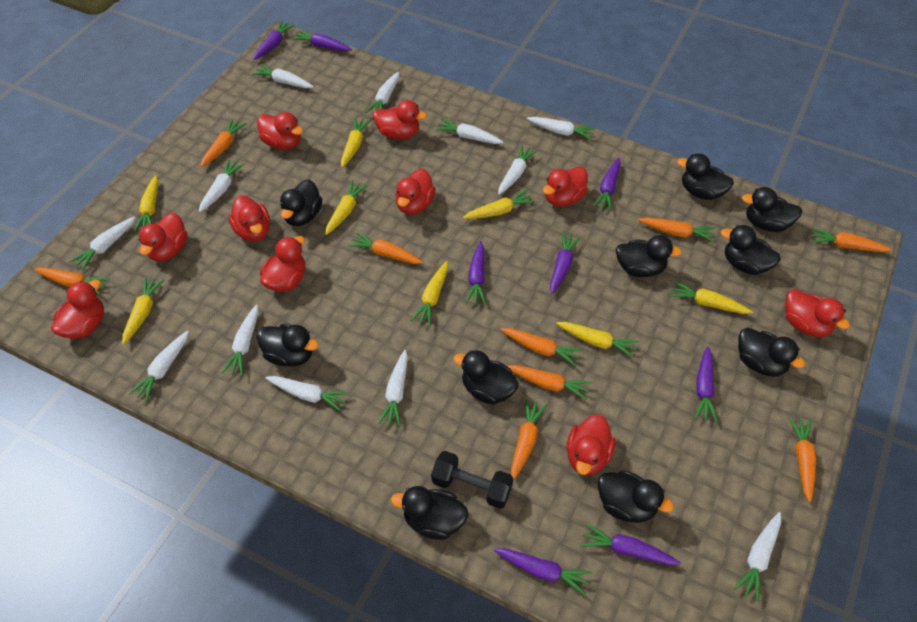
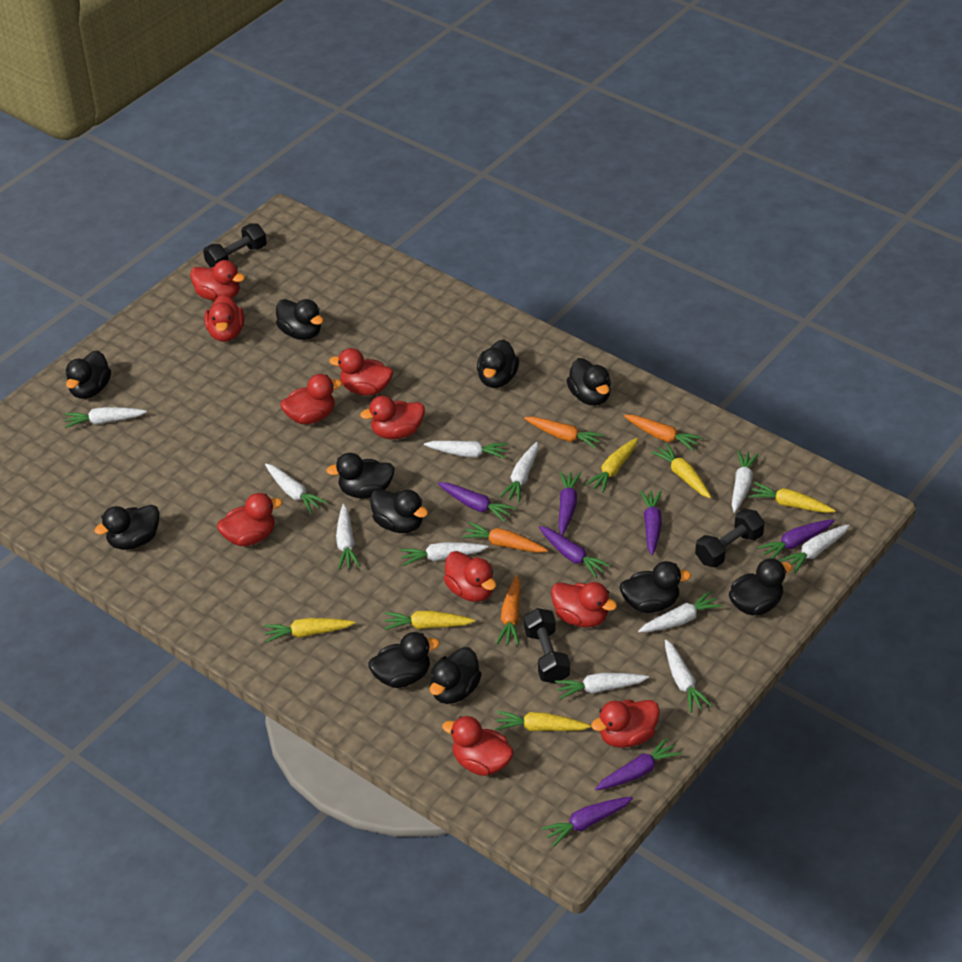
black duck: [256,324,319,366] [280,180,322,226] [391,486,468,540] [453,350,519,405] [598,470,674,523] [616,235,682,277] [677,153,734,200] [721,225,781,275] [738,328,805,377] [742,187,802,232] = 10 -> [65,350,111,399] [94,505,160,550] [276,299,323,340] [326,453,395,498] [369,632,440,688] [370,489,428,533] [430,647,482,704] [477,340,519,388] [566,358,611,406] [620,561,691,613] [729,558,792,616] = 11
black dumbbell: [431,451,513,509] = 1 -> [203,223,267,268] [524,608,570,683] [695,509,765,567] = 3
orange carrot: [34,267,110,294] [200,119,247,167] [348,232,423,264] [501,328,583,366] [507,365,592,400] [511,399,547,481] [638,218,716,242] [788,417,816,503] [812,228,892,252] = 9 -> [462,522,548,553] [496,575,520,645] [524,417,604,449] [624,415,703,451] = 4
purple carrot: [253,21,295,60] [292,30,352,51] [465,241,486,305] [494,548,592,596] [550,232,581,294] [581,524,681,565] [593,158,621,211] [694,346,718,423] = 8 -> [438,482,516,522] [539,526,611,578] [541,797,633,847] [559,471,581,535] [595,738,682,790] [640,490,662,555] [757,519,835,559] = 7
white carrot: [69,217,136,270] [128,331,189,402] [199,159,244,213] [222,304,258,376] [252,64,314,88] [265,376,349,412] [365,72,399,113] [378,350,408,427] [435,119,503,144] [498,145,538,195] [527,117,596,140] [734,512,781,602] = 12 -> [64,407,147,428] [265,464,327,514] [336,504,361,570] [400,542,488,566] [424,441,508,459] [499,442,538,502] [555,673,649,699] [638,591,723,633] [665,640,712,713] [732,450,759,513] [779,524,850,574] = 11
yellow carrot: [122,277,164,345] [134,175,158,232] [325,180,368,235] [341,117,371,168] [411,261,448,326] [463,190,535,219] [556,322,639,358] [670,281,753,314] = 8 -> [264,618,355,643] [384,611,475,630] [495,711,591,731] [585,437,638,493] [651,443,711,498] [749,482,835,513] = 6

